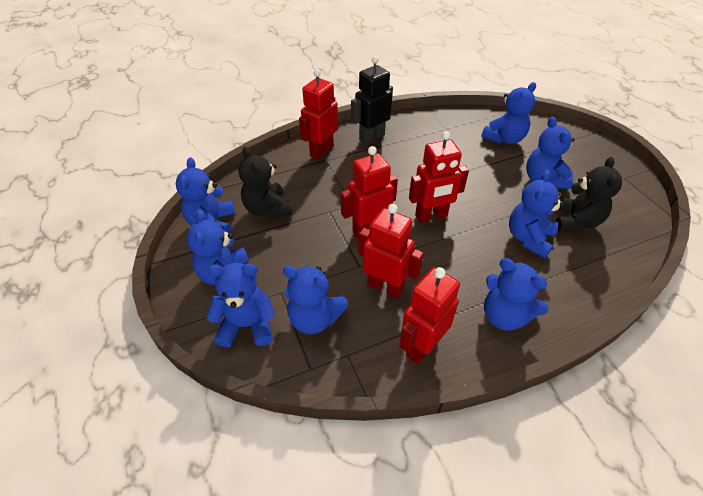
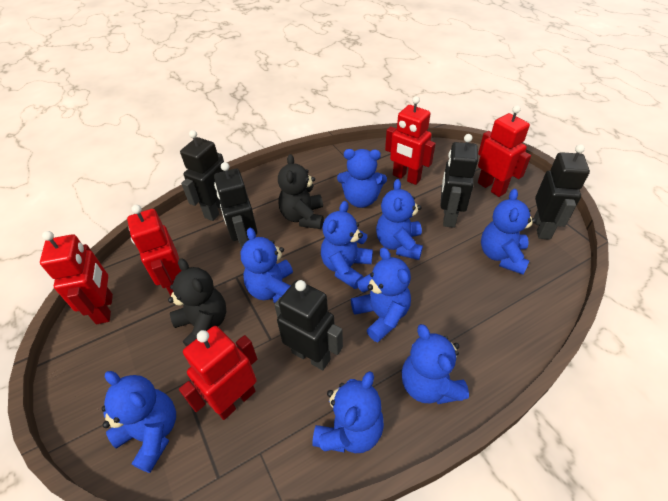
black robot: [351,56,393,144] = 1 -> [180,130,224,221] [214,162,257,249] [274,280,343,370] [441,134,478,228] [534,144,590,240] = 5
blue teddy bear: [176,157,235,234] [187,209,249,285] [206,263,275,348] [283,265,349,334] [481,82,536,144] [484,258,549,331] [509,170,564,258] [526,117,575,189] = 8 -> [102,371,176,473] [240,227,293,303] [312,371,384,453] [321,201,373,289] [337,149,387,208] [351,247,411,342] [376,179,423,260] [402,324,469,404] [481,189,536,275] = 9

